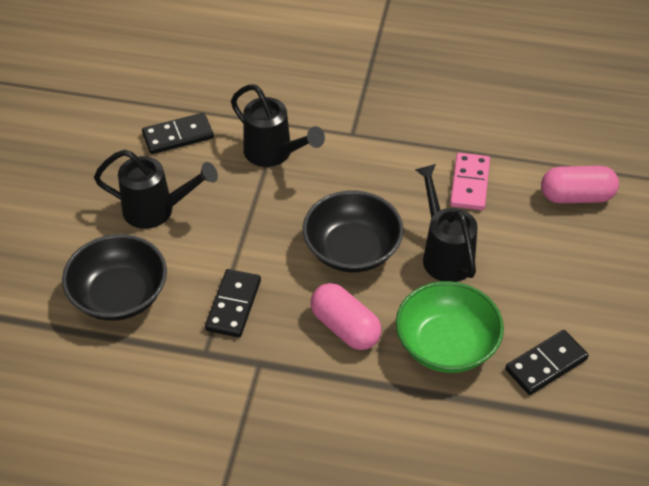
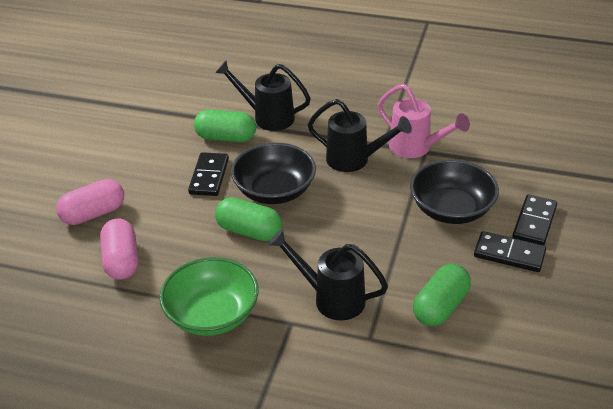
green capsule: none = 0 -> [194,109,256,142] [215,197,282,241] [413,264,471,326] = 3
pink domino: [450,153,490,210] = 1 -> none = 0
pink watering can: none = 0 -> [378,84,470,158] = 1

